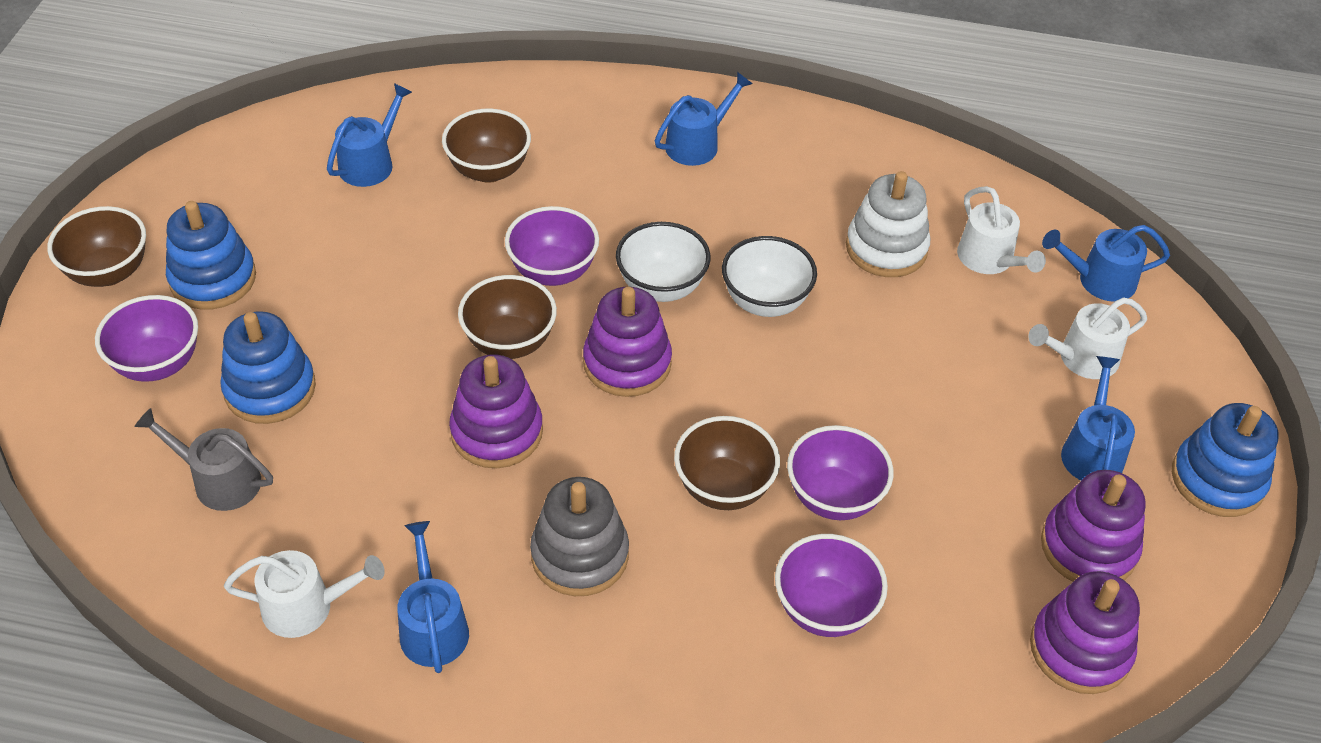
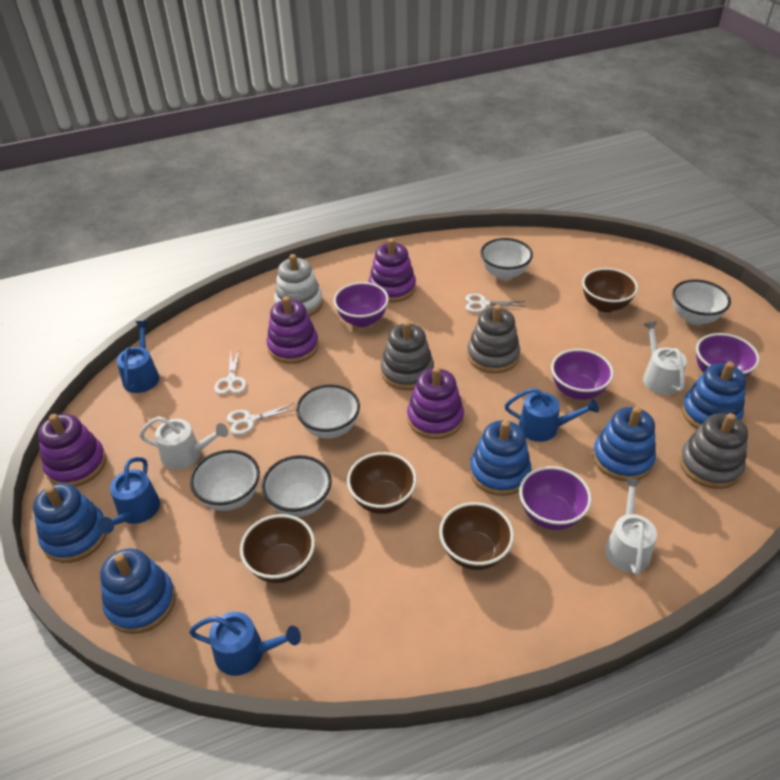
blue stacking toy: [166,201,256,310] [220,311,316,424] [1172,403,1279,517] = 3 -> [33,483,107,563] [100,549,176,634] [470,420,531,496] [593,407,656,482] [682,362,746,429] = 5
blue watering can: [327,83,412,187] [397,521,469,673] [655,72,752,166] [1042,225,1170,302] [1061,356,1135,480] = 5 -> [98,457,160,534] [117,321,159,393] [189,612,301,676] [505,388,599,442] = 4
grey stacking toy: [530,477,629,596] = 1 -> [381,321,434,390] [467,305,520,373] [679,413,748,489] = 3
grey watering can: [134,408,273,511] = 1 -> none = 0
white bowl: [616,222,711,302] [722,236,817,317] = 2 -> [190,450,260,511] [262,455,332,517] [296,384,360,438] [481,238,533,280] [672,279,731,325] = 5
white scissors: none = 0 -> [214,350,247,395] [227,403,296,435] [465,294,526,313] = 3

